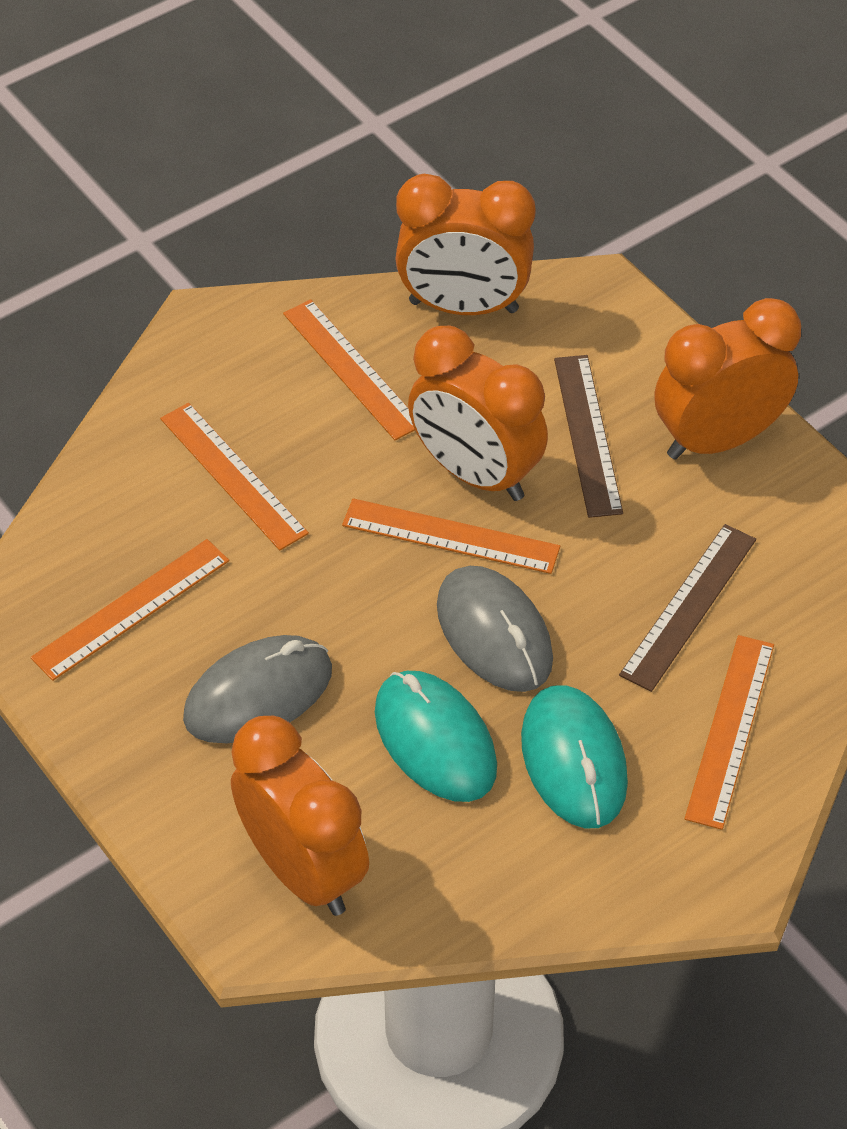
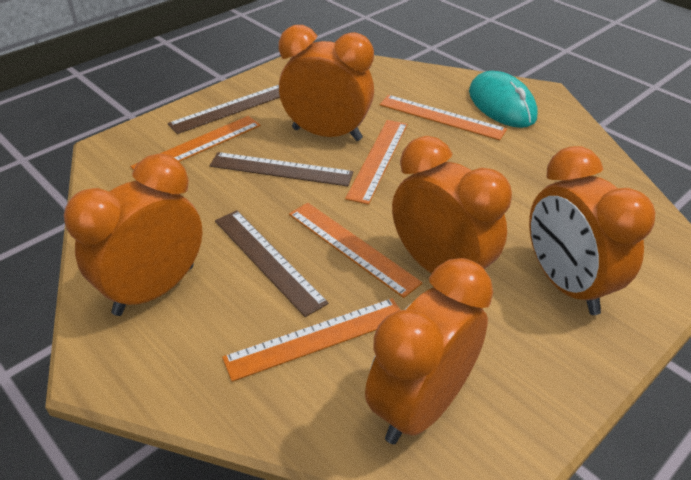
brown ruler: [554,355,623,518] [619,524,756,692] = 2 -> [168,85,280,134] [210,152,353,187] [215,210,329,317] = 3
grey mouse: [183,635,332,743] [437,566,553,692] = 2 -> none = 0
orange clock: [231,716,369,916] [395,174,535,315] [408,326,548,501] [654,298,801,459] = 4 -> [64,154,202,316] [279,25,374,141] [365,258,493,444] [392,136,512,274] [529,146,655,315] = 5
turquoise mouse: [375,671,497,802] [521,685,628,829] = 2 -> [469,71,538,128] = 1

